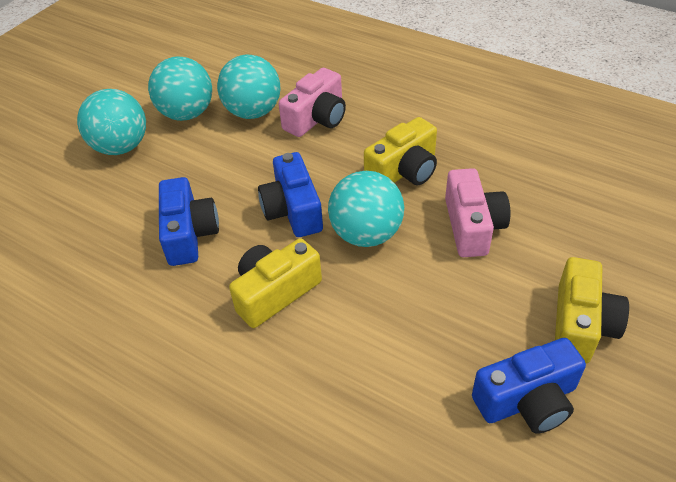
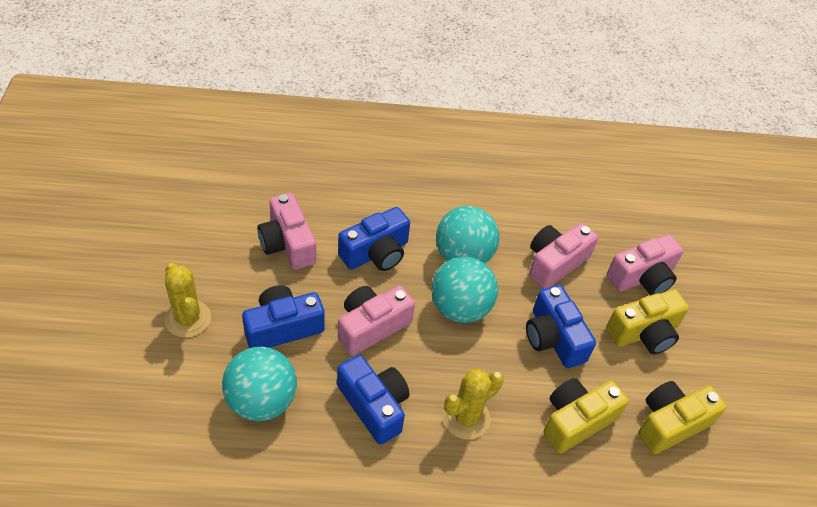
blue camera: [159,177,219,266] [258,152,323,237] [472,338,586,434] = 3 -> [242,285,325,348] [337,355,410,445] [338,207,410,271] [526,285,596,368] = 4
pink camera: [279,68,346,137] [445,168,510,257] = 2 -> [257,193,316,270] [338,286,415,356] [529,223,598,289] [607,234,683,295] = 4
turquoise ball: [77,89,146,155] [148,57,212,121] [217,55,280,119] [328,171,404,247] = 4 -> [222,347,297,421] [431,256,498,323] [436,206,499,263] = 3
yellow cactus: none = 0 -> [165,263,211,338] [443,368,504,440] = 2

